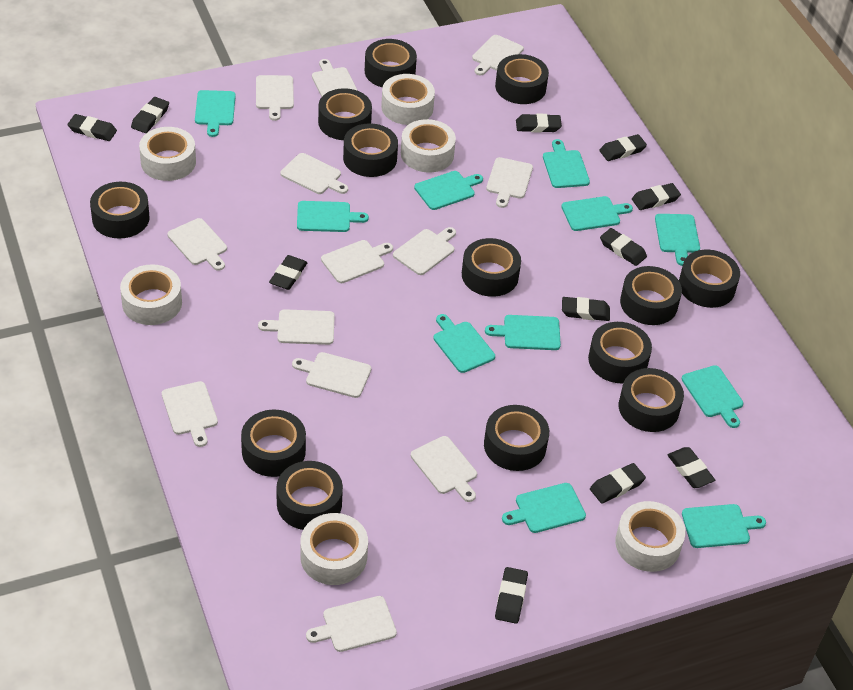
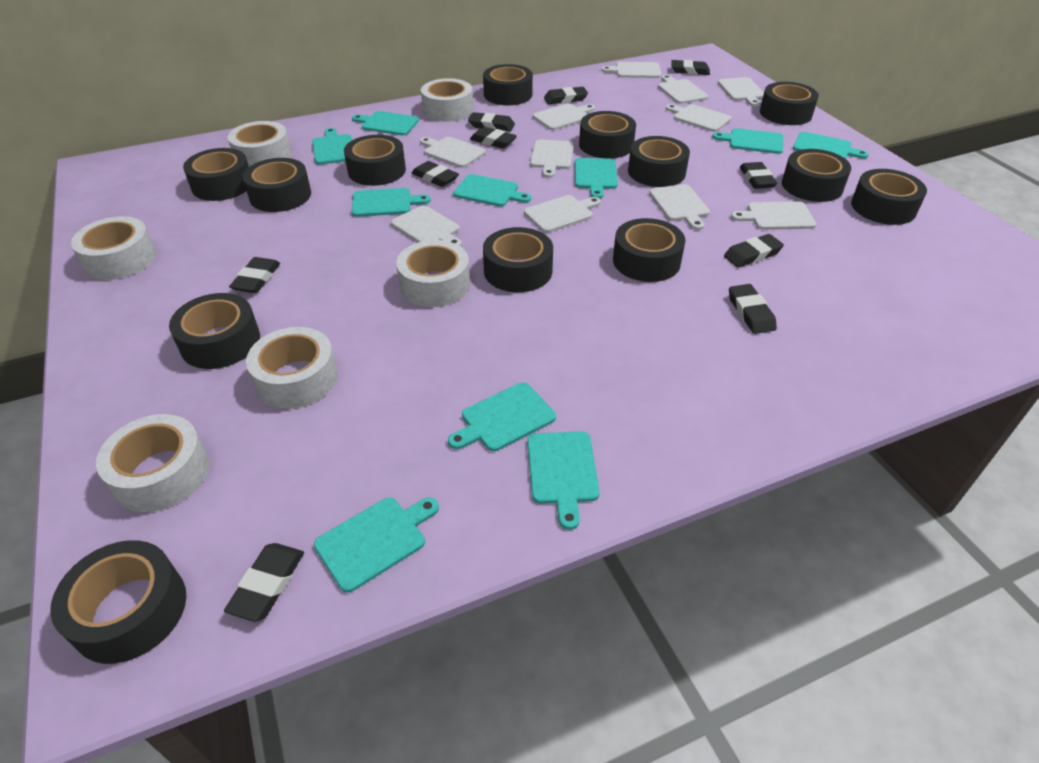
black eraser: [67,114,117,141] [131,97,169,133] [269,255,308,290] [495,567,528,624] [516,113,562,133] [562,297,610,321] [590,463,646,504] [599,134,647,161] [600,228,647,266] [632,183,681,210] [668,447,715,488] = 11 -> [224,543,304,622] [229,257,280,293] [412,161,459,187] [468,112,515,132] [470,127,517,149] [544,87,588,104] [671,60,710,75] [724,234,784,268] [729,284,777,334] [740,162,777,189] = 10
turquoise cutting board: [195,90,236,137] [297,201,369,232] [414,171,483,210] [433,314,495,373] [485,315,561,350] [502,483,586,533] [543,139,590,188] [561,196,633,231] [655,214,700,266] [682,365,743,428] [682,504,766,548] = 11 -> [312,128,352,165] [314,497,439,593] [352,111,419,135] [352,188,431,217] [448,382,556,451] [453,174,531,207] [527,431,600,530] [575,158,618,199] [712,128,783,154] [793,132,869,159] = 10
white cutting board: [162,381,218,447] [167,218,227,271] [256,75,294,121] [258,309,335,345] [280,153,348,194] [292,352,371,398] [306,596,397,652] [312,59,358,97] [321,240,393,283] [393,227,456,275] [411,436,477,502] [472,35,524,75] [486,157,533,208] = 13 -> [391,205,462,246] [420,137,486,168] [524,195,601,233] [530,139,574,178] [533,103,595,130] [601,62,662,78] [649,184,710,230] [658,75,708,104] [666,104,732,132] [718,77,764,107] [731,201,816,230] = 11

